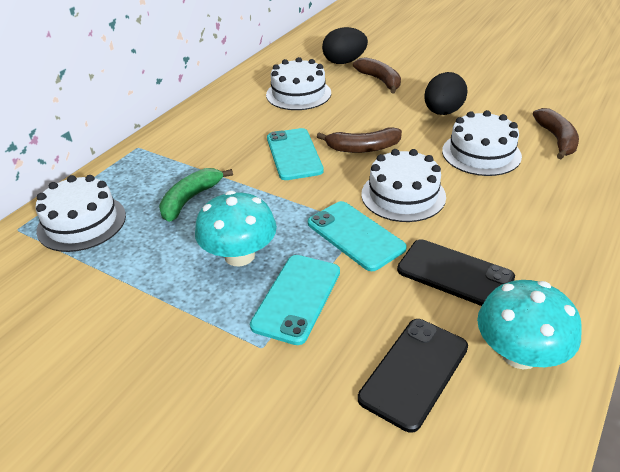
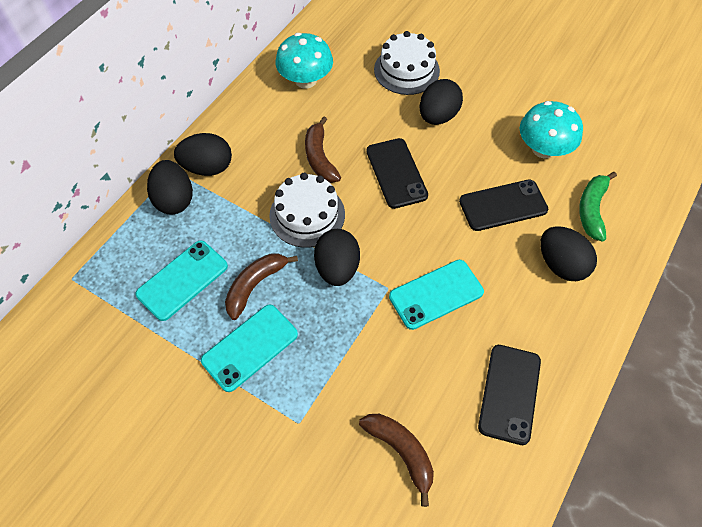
black egg: [322,27,368,64] [424,72,468,115] = 2 -> [147,160,193,214] [174,133,232,176] [314,229,360,286] [420,79,463,125] [540,226,597,281] = 5
black phone: [358,319,468,433] [397,239,515,306] = 2 -> [366,138,428,209] [459,180,548,231] [478,345,541,445] = 3
white cake: [35,175,126,252] [266,57,331,110] [361,149,446,222] [442,110,522,176] = 4 -> [269,173,345,248] [374,31,440,95] = 2

